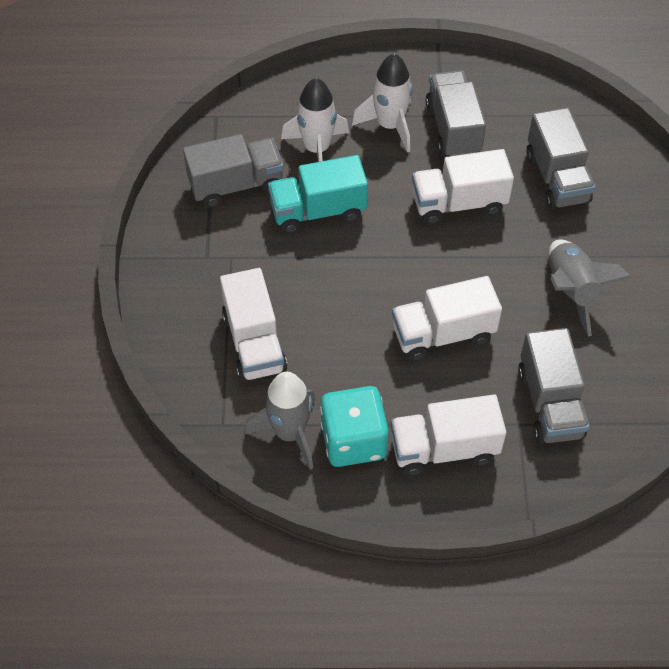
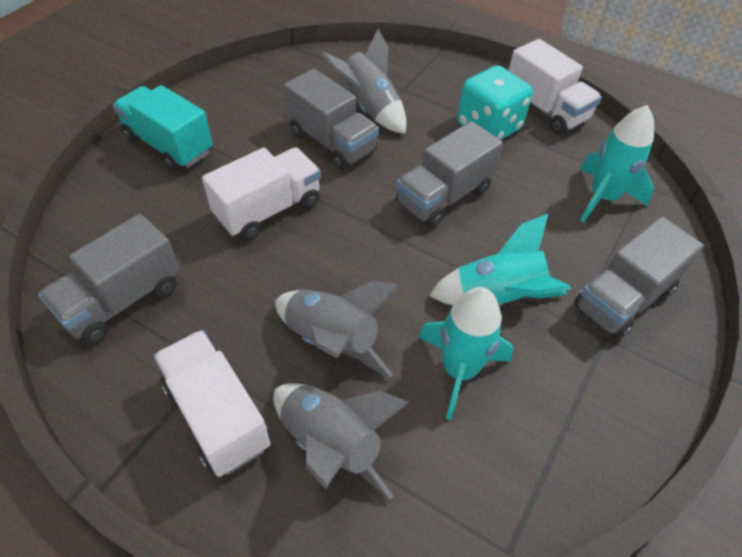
grey rocket: [245,372,315,470] [548,239,632,336] = 2 -> [273,383,409,500] [275,281,400,378] [321,29,406,134] = 3
turquoise rocket: none = 0 -> [418,287,513,420] [429,214,571,306] [579,105,654,223] = 3
white rocket: [281,78,349,162] [352,54,413,153] = 2 -> none = 0
white truck: [220,268,287,381] [390,394,506,476] [392,276,502,361] [412,149,514,225] = 4 -> [153,330,270,477] [202,147,321,240] [509,39,602,134] = 3

